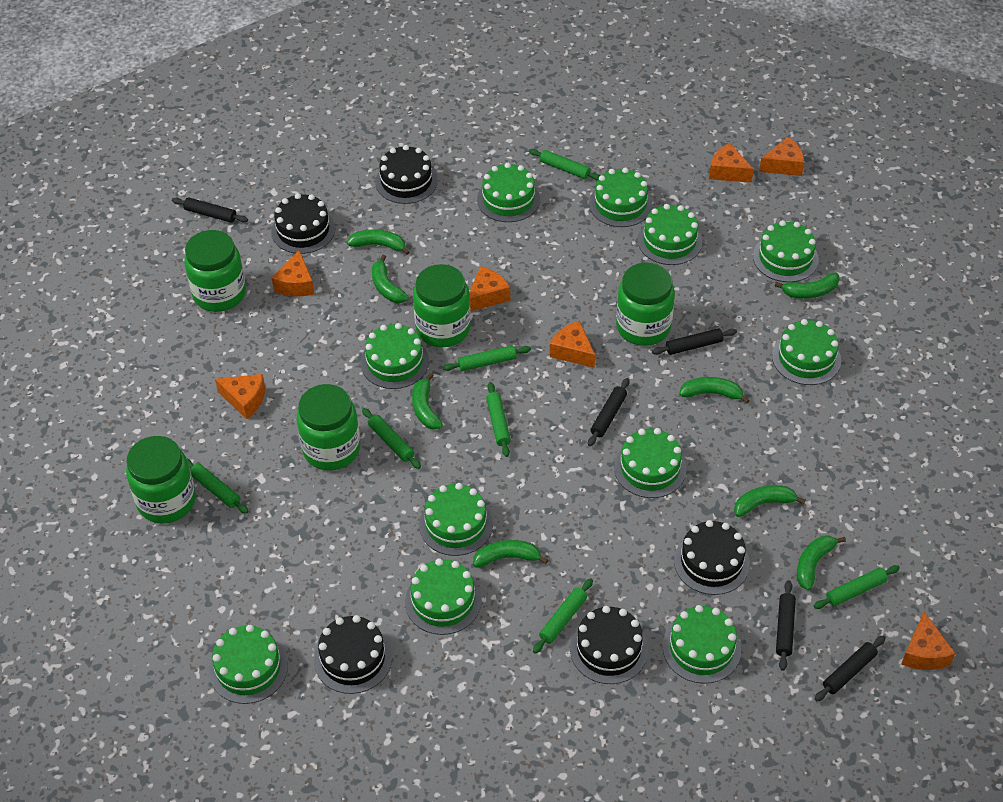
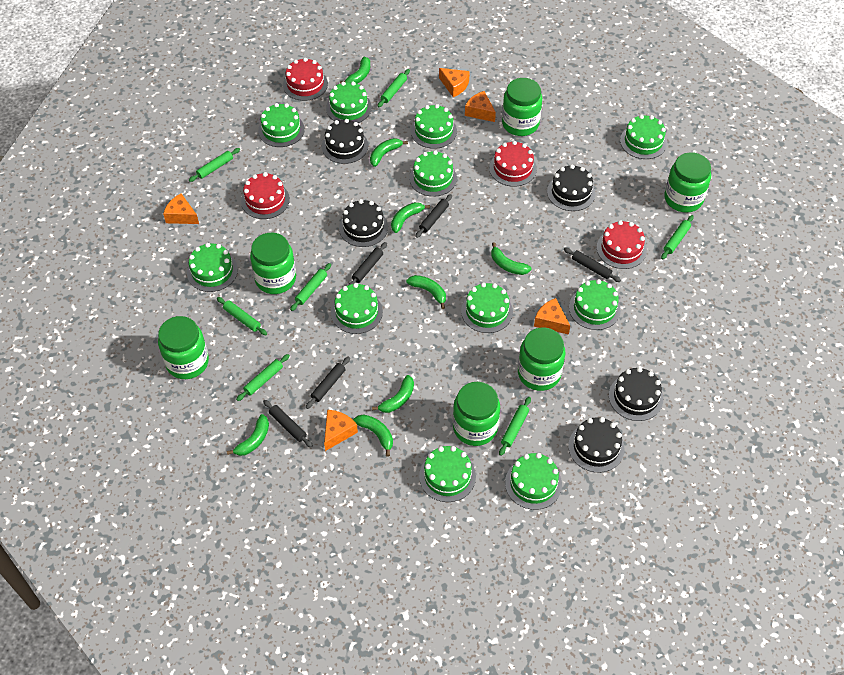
green jar: [126,436,196,524] [184,230,246,312] [297,384,360,471] [413,264,471,347] [616,263,675,346] = 5 -> [158,316,209,379] [250,233,296,294] [453,382,500,446] [502,78,542,136] [518,327,565,391] [664,152,711,213] = 6
orange cheese: [215,374,265,419] [272,250,314,297] [469,266,510,311] [550,321,595,368] [709,143,754,183] [759,137,804,176] [901,612,956,670] = 7 -> [163,193,199,224] [324,410,358,451] [439,68,470,97] [465,91,496,122] [534,298,570,335] = 5
red cake: none = 0 -> [241,172,290,219] [283,58,328,101] [489,141,537,187] [597,220,647,269] = 4

